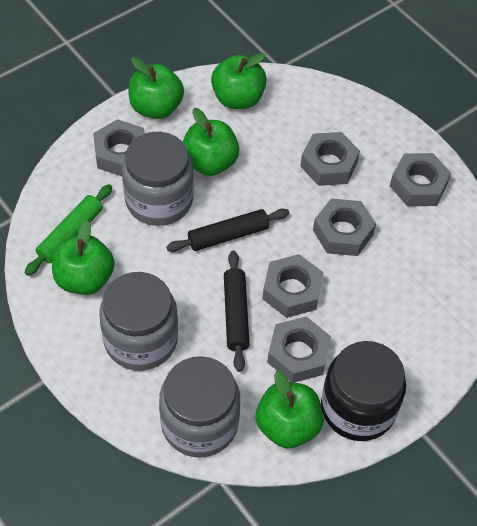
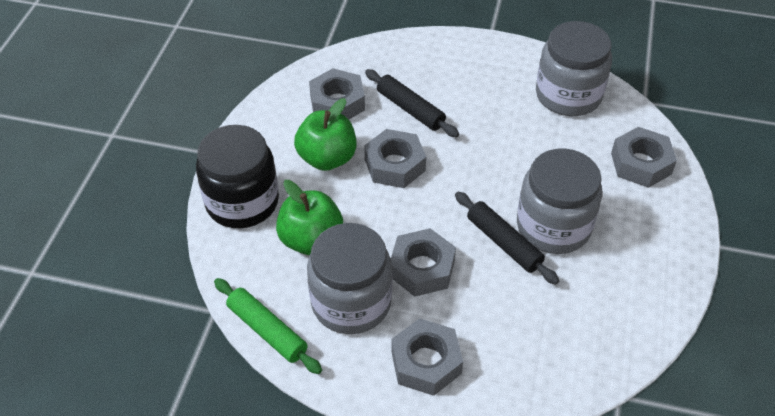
green apple: [52,220,115,295] [128,57,184,119] [183,108,239,176] [211,53,267,109] [256,371,324,448] = 5 -> [276,180,343,255] [294,98,357,171] = 2
grey nut: [93,119,145,176] [263,254,323,318] [267,316,331,383] [300,132,360,186] [313,199,376,256] [390,153,451,207] = 6 -> [309,68,365,120] [364,129,426,188] [391,228,456,297] [391,318,463,396] [611,127,677,188] = 5

